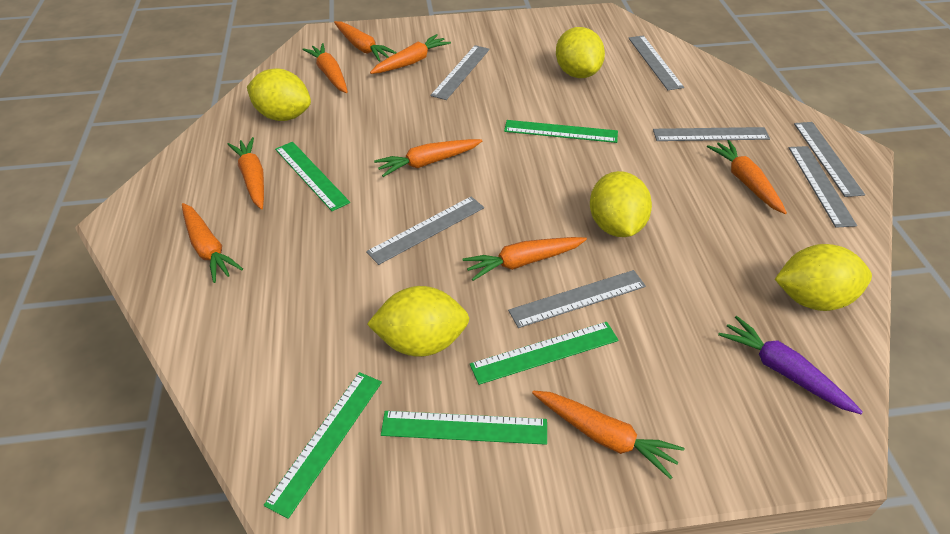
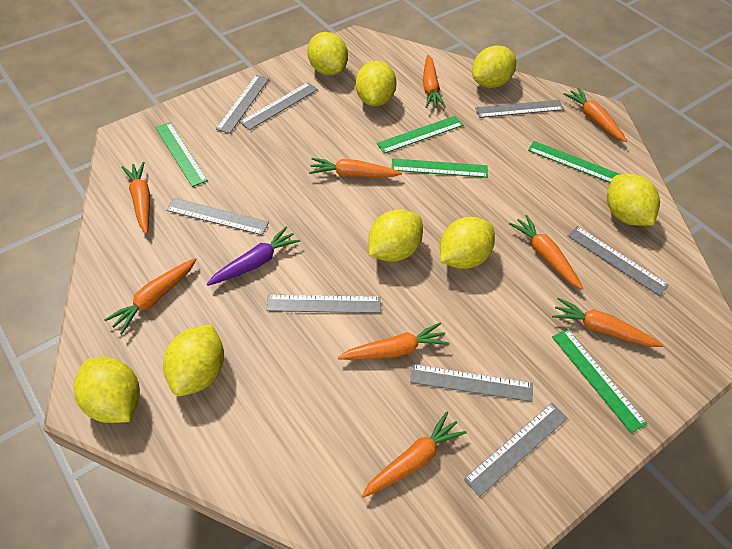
grey ruler: [366,196,484,265] [430,45,490,100] [508,270,646,328] [628,35,684,90] [653,127,770,141] [789,146,857,227] [794,122,865,197] = 7 -> [166,198,269,235] [216,75,269,134] [240,82,318,130] [267,295,381,313] [410,364,533,402] [464,403,568,497] [475,100,564,118] [568,226,669,296] = 8
yellow lemon: [247,68,311,121] [367,286,469,357] [556,27,605,78] [590,171,652,237] [775,244,872,311] = 5 -> [74,357,140,423] [163,324,224,396] [307,32,348,76] [355,61,397,106] [368,209,423,262] [440,217,495,269] [472,46,516,88] [607,174,660,226] = 8

